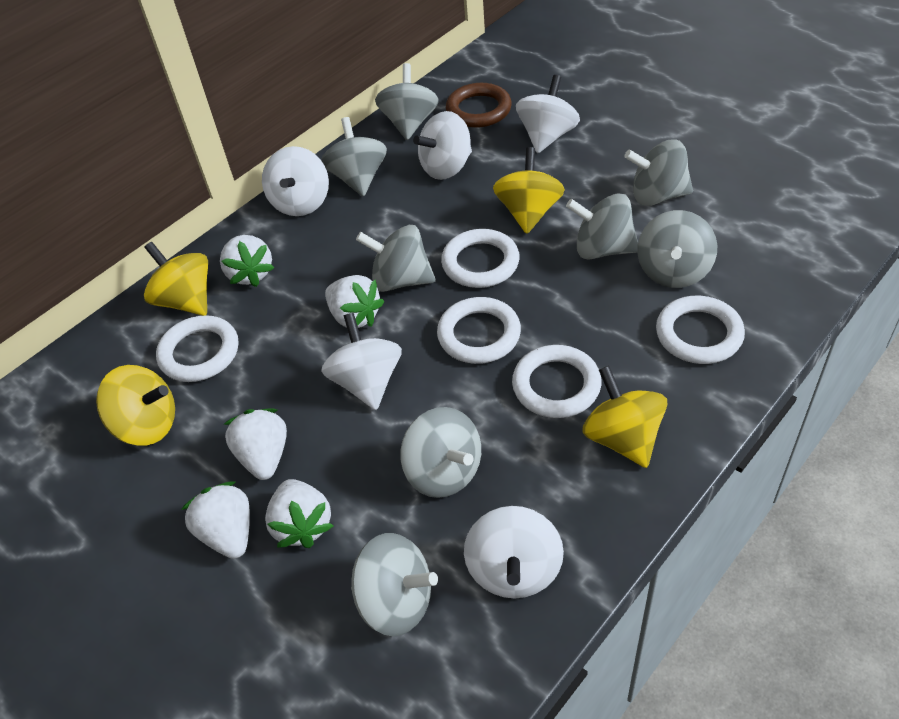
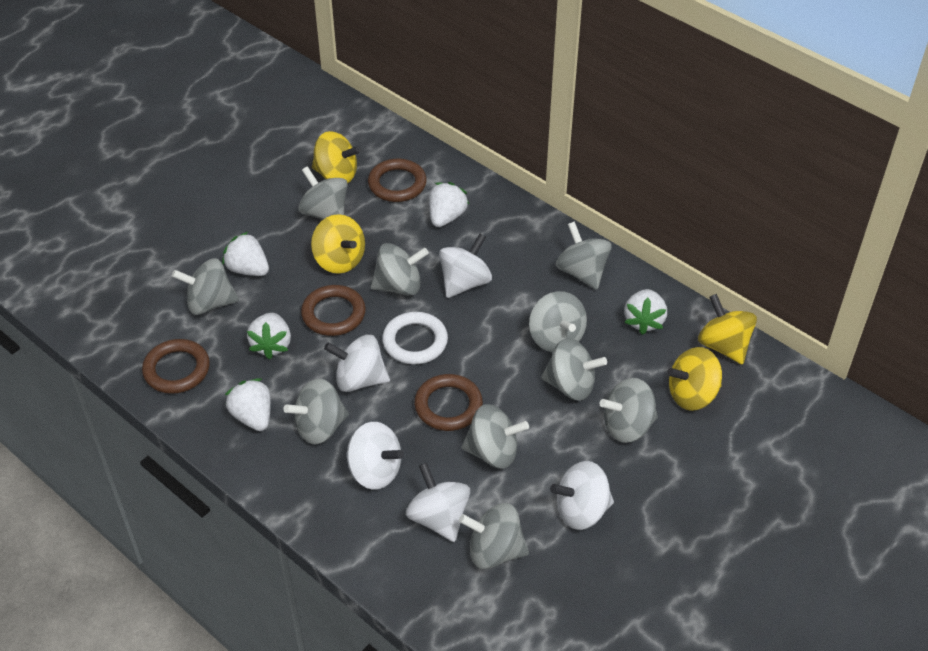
brown ring: [446,83,512,128] = 1 -> [142,339,210,394] [301,285,366,336] [368,159,427,202] [414,374,483,431] = 4
grey spinning top: [321,117,387,197] [351,533,438,636] [356,225,436,292] [375,63,439,140] [400,407,481,498] [566,193,638,260] [624,140,693,206] [637,210,717,288] = 8 -> [172,258,239,315] [283,379,349,444] [298,166,348,220] [371,243,429,296] [459,503,529,569] [461,404,529,469] [529,291,587,353] [541,338,607,401] [556,222,612,290] [600,378,658,443] = 10
white ring: [156,315,238,382] [437,297,521,364] [441,229,520,288] [512,345,601,418] [656,296,745,364] = 5 -> [382,312,448,365] = 1

